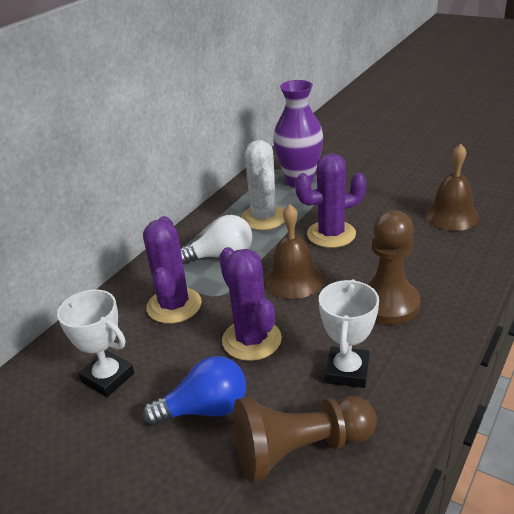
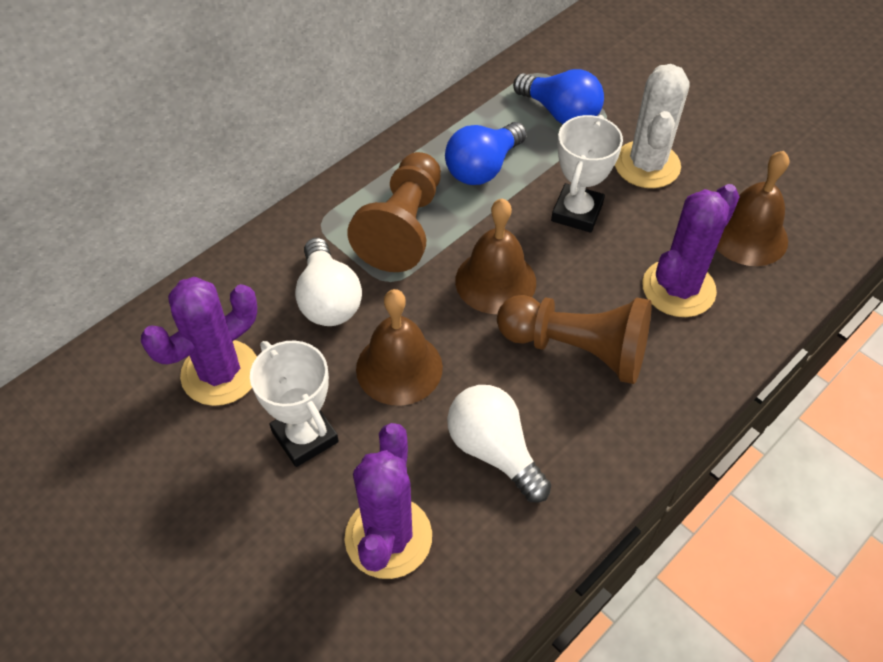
blue light bulb: [142,356,246,426] = 1 -> [445,122,527,185] [513,69,604,124] = 2
brown bell: [264,204,323,299] [424,144,479,231] = 2 -> [356,289,443,406] [455,198,536,314] [716,151,789,266] = 3
purple vase: [273,80,323,187] = 1 -> none = 0
white light bulb: [180,215,252,264] = 1 -> [295,238,362,326] [447,385,551,502] = 2

